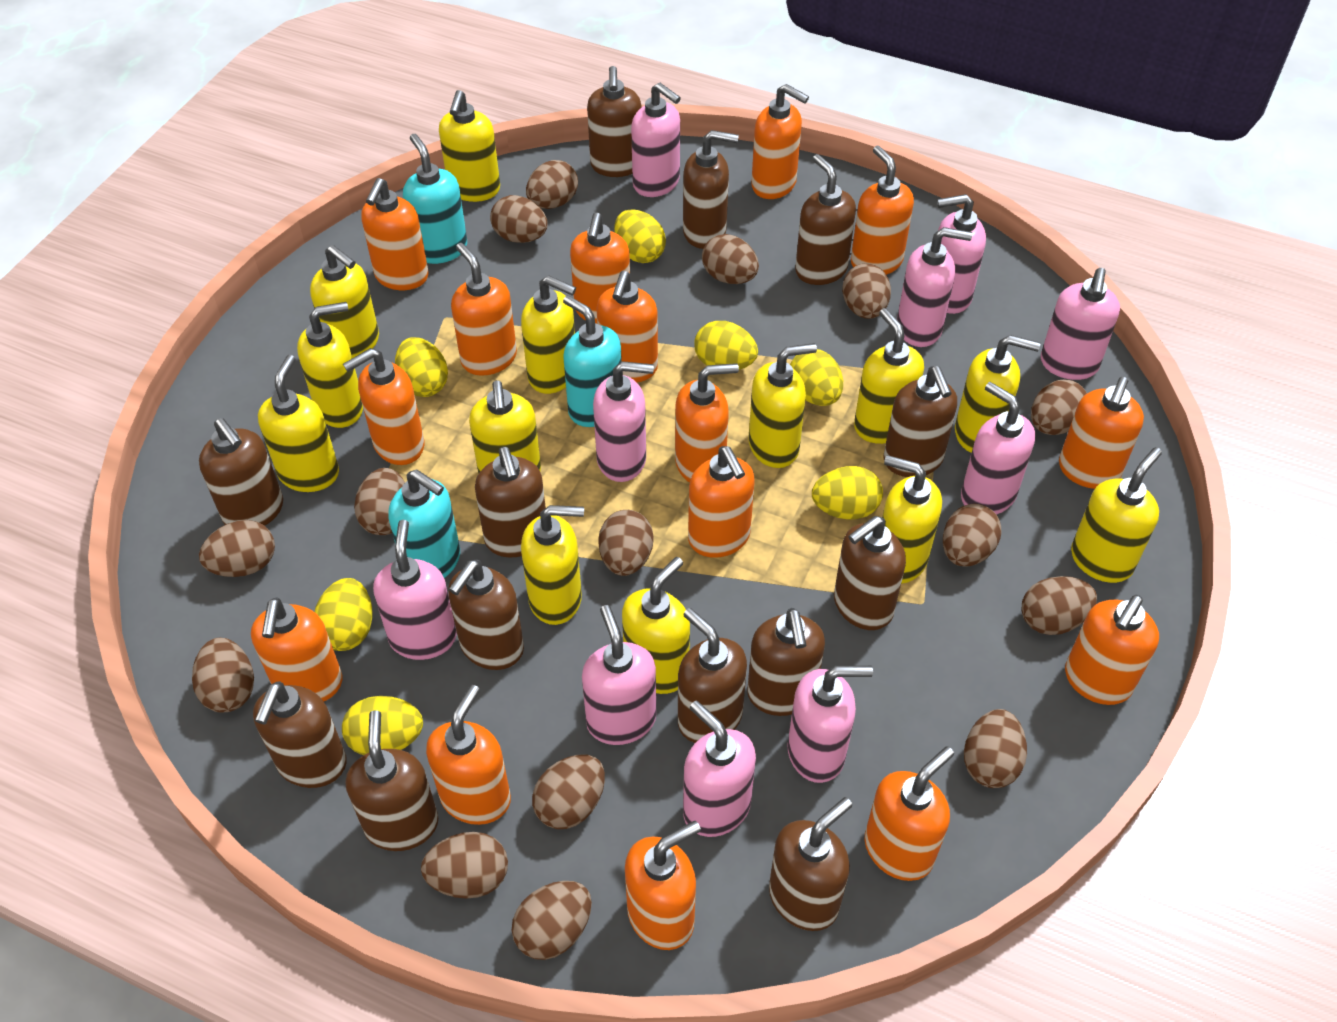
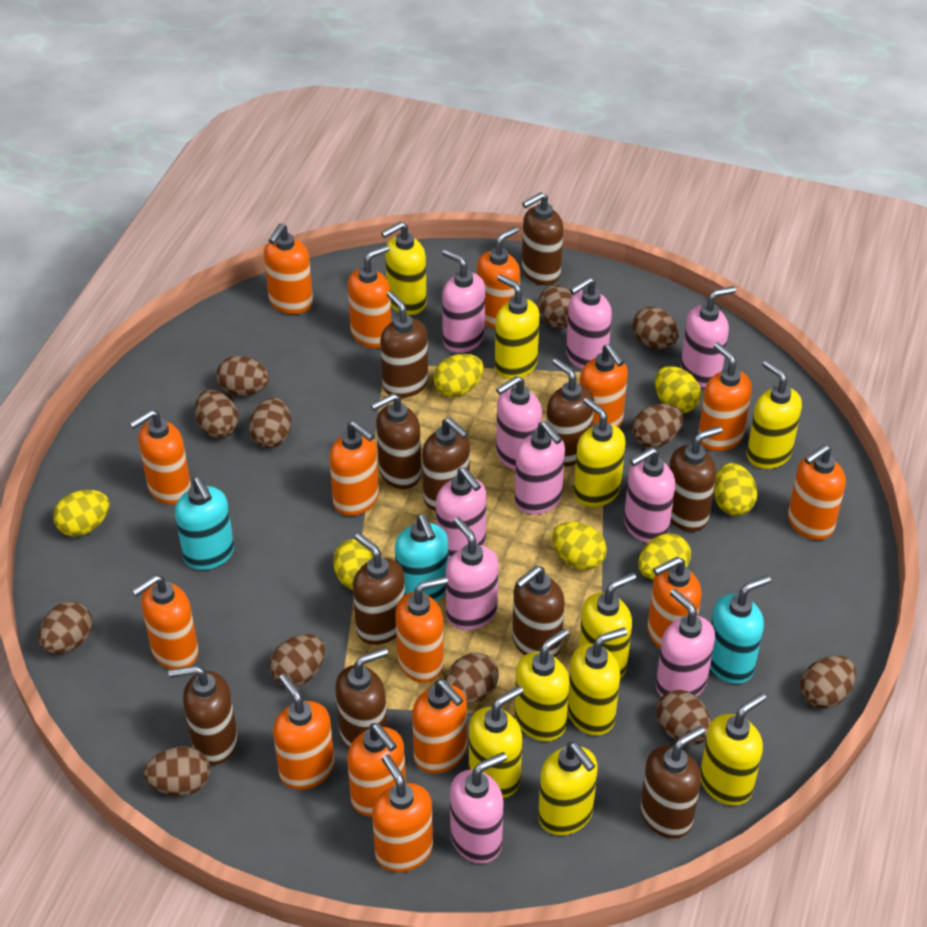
brown egg: [192,638,254,712] [199,520,275,577] [354,468,405,535] [421,832,508,899] [490,195,548,243] [511,881,592,960] [526,160,578,209] [532,754,605,829] [598,510,653,576] [702,234,759,284] [842,263,891,319] [943,504,1002,567] [964,709,1027,788] [1022,576,1097,635] [1031,380,1087,435] = 15 -> [39,601,93,654] [143,746,210,796] [195,390,239,438] [216,356,269,396] [249,398,291,448] [269,634,325,687] [444,653,499,704] [538,285,572,329] [632,404,683,448] [633,307,678,349] [656,690,711,745] [800,655,856,709] = 12
brown soap dispenser: [199,418,283,526] [253,681,347,788] [346,710,438,851] [448,560,524,670] [475,447,546,557] [587,66,642,177] [678,608,747,743] [683,130,739,249] [747,608,825,716] [769,797,852,931] [795,154,856,285] [834,516,906,630] [884,366,957,477] = 13 -> [168,665,238,765] [335,647,388,749] [353,533,405,645] [371,393,421,489] [380,291,428,398] [422,417,470,511] [512,566,565,657] [522,192,564,285] [546,358,594,467] [640,726,705,838] [669,426,723,532] = 11
yellow soap dispenser: [258,355,339,492] [297,302,363,428] [310,245,379,358] [439,90,500,202] [469,380,541,474] [521,275,576,394] [521,505,584,625] [622,557,690,694] [748,343,817,468] [854,308,924,444] [882,455,942,584] [955,335,1040,453] [1071,447,1162,583] = 13 -> [381,222,427,315] [469,686,524,798] [495,274,540,379] [514,628,570,741] [538,742,598,835] [567,627,627,736] [574,397,625,507] [579,573,636,678] [700,693,766,806] [747,360,802,469] = 10

